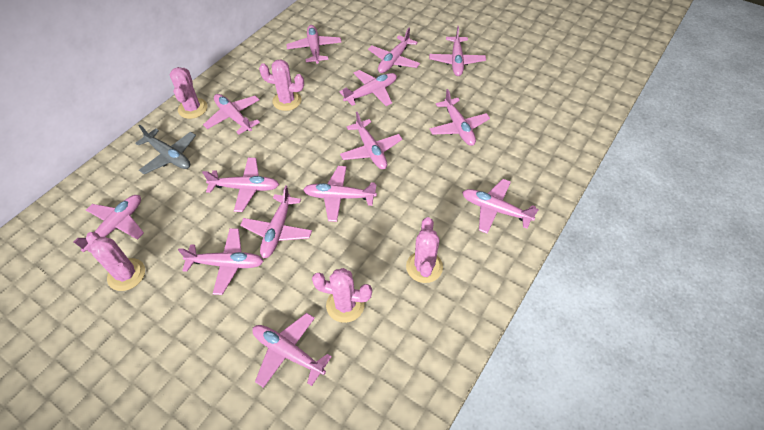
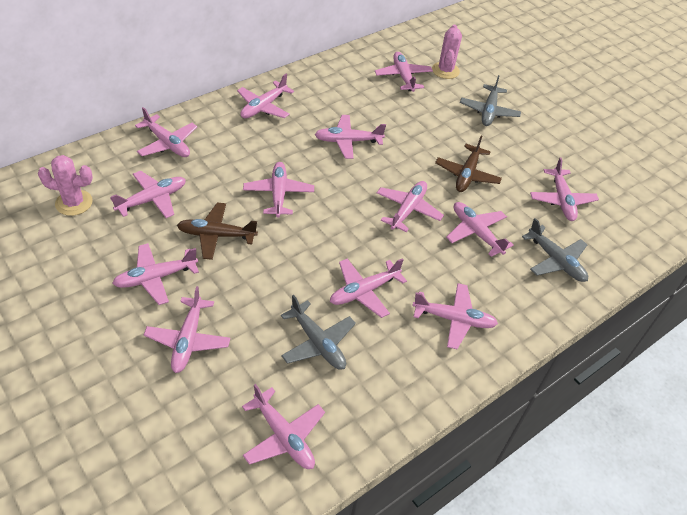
brown plane: none = 0 -> [177,203,258,260] [435,135,502,192] = 2
grey plane: [136,125,196,175] = 1 -> [281,295,356,370] [460,75,521,126] [522,218,588,282] = 3
pink cactus: [86,232,145,291] [170,67,208,119] [259,59,304,111] [312,268,372,323] [406,217,443,283] = 5 -> [38,155,93,216] [432,25,462,79] = 2

